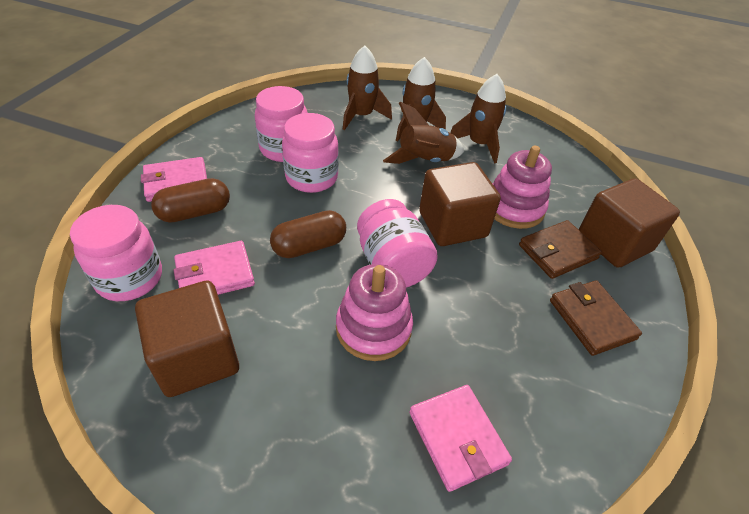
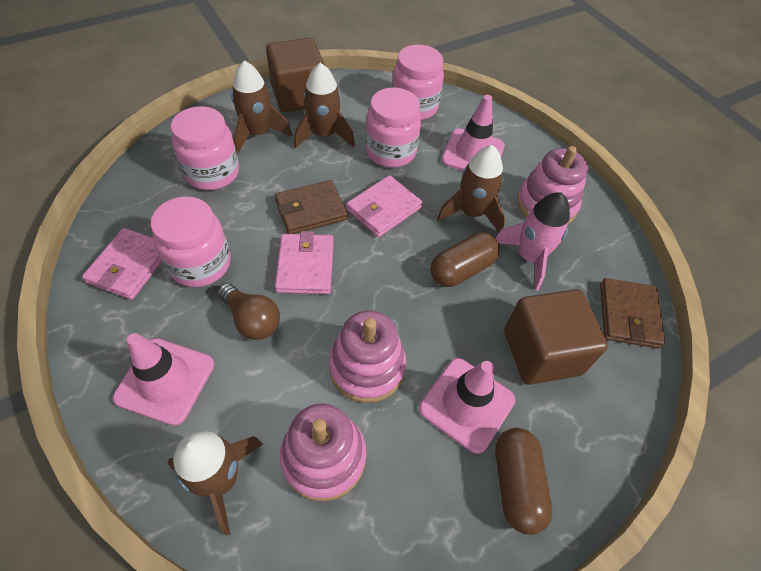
brown cube: [135,281,239,397] [419,162,501,246] [579,178,680,268] = 3 -> [266,38,325,112] [504,289,608,385] = 2
brown light bulb: none = 0 -> [217,283,280,340] = 1
pink rocket: none = 0 -> [496,193,570,291] = 1
pink stacking toy: [336,264,413,361] [492,146,552,229] = 2 -> [280,404,366,501] [329,310,406,403] [517,146,588,224] = 3
pink traffic cone: none = 0 -> [113,333,214,426] [419,358,515,454] [441,95,505,171] = 3

